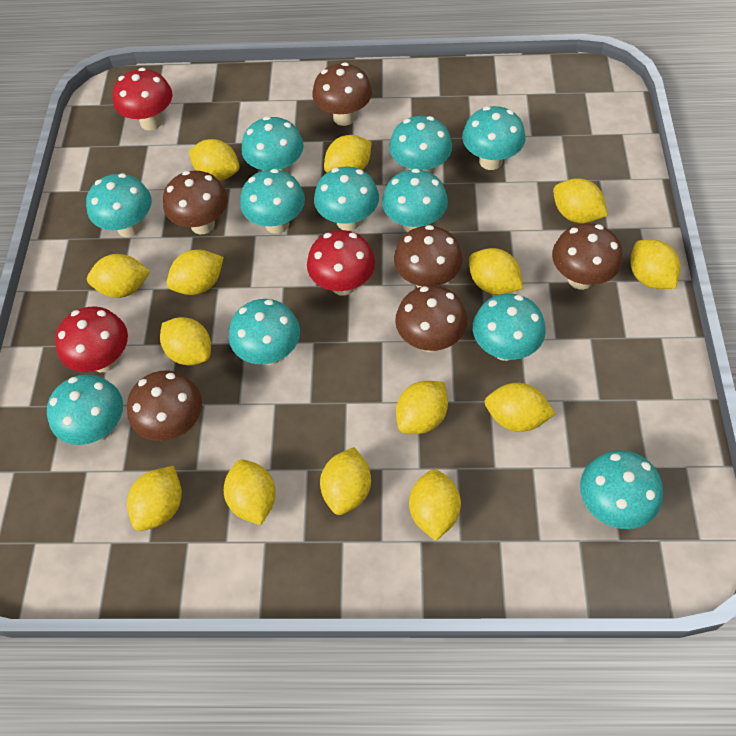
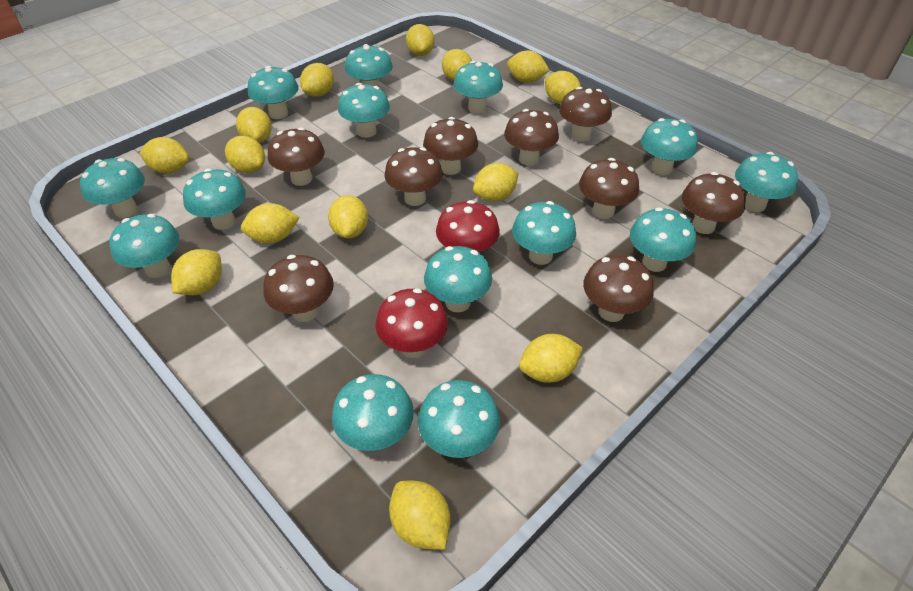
brown mushroom: [127,371,202,441] [163,171,228,234] [312,62,372,126] [394,225,463,288] [395,285,467,352] [552,223,623,290] = 6 -> [263,255,334,322] [268,127,325,186] [384,147,443,206] [423,117,478,175] [504,109,559,166] [559,87,612,142] [579,158,639,219] [583,255,654,322] [682,172,746,234] = 9
red mushroom: [55,306,128,372] [113,68,172,130] [307,230,375,296] = 3 -> [375,288,448,358] [436,200,500,252] = 2
turquoise mushroom: [47,374,123,445] [86,173,152,237] [229,299,300,365] [240,169,305,234] [241,116,304,173] [314,167,379,231] [382,168,448,232] [389,116,452,173] [462,106,526,170] [473,293,546,361] [580,450,663,529] = 11 -> [80,158,145,218] [109,214,179,278] [183,168,246,230] [248,66,299,119] [332,374,414,451] [338,83,390,138] [345,44,393,88] [418,380,500,458] [424,246,492,312] [453,61,503,114] [512,201,576,265] [630,207,696,272] [641,118,698,175] [735,152,798,212] = 14

